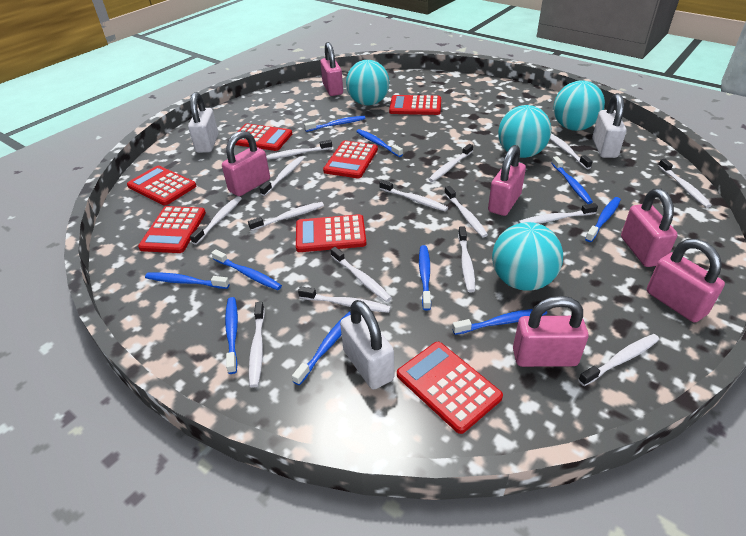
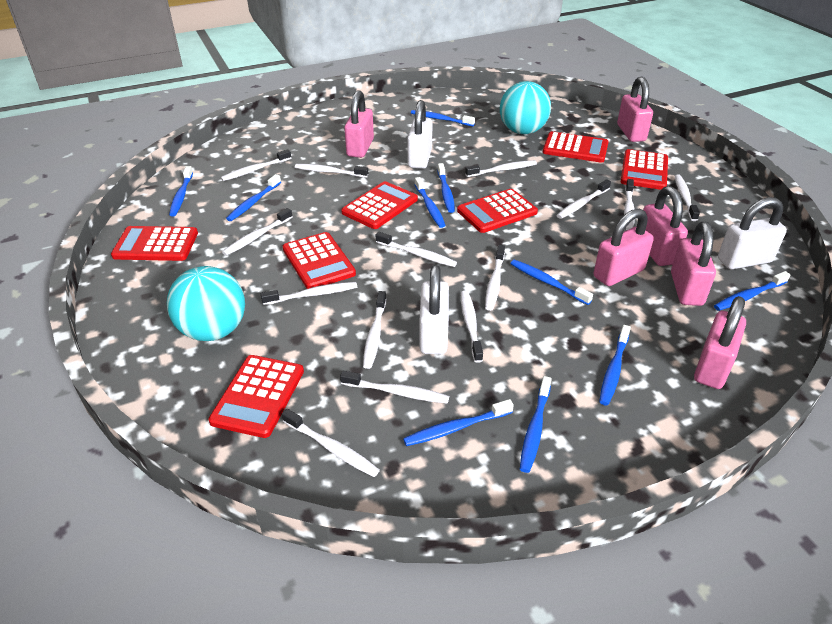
turquoise ball: [346,60,390,106] [492,222,563,291] [498,105,551,158] [553,81,605,131] = 4 -> [167,266,245,341] [500,81,551,134] = 2
white toothbrush: [190,196,242,245] [248,202,324,231] [249,302,265,388] [260,156,304,196] [266,140,332,160] [298,287,391,313] [330,247,391,302] [379,180,448,211] [429,144,473,182] [444,186,488,237] [458,227,475,292] [518,203,598,224] [550,134,593,169] [578,334,660,386] [658,159,712,208] = 15 -> [221,149,291,181] [222,208,292,256] [261,282,357,305] [282,409,380,477] [295,164,368,178] [340,371,449,404] [363,291,386,369] [376,232,457,267] [461,291,483,363] [465,160,537,177] [485,245,505,311] [556,179,611,219] [624,179,635,230] [675,174,700,221] = 14

